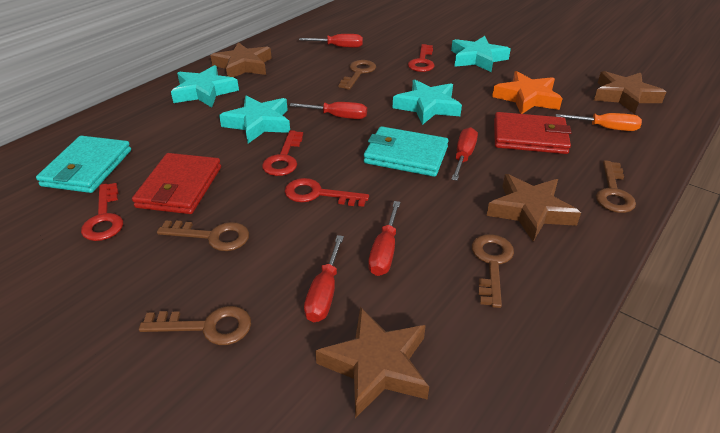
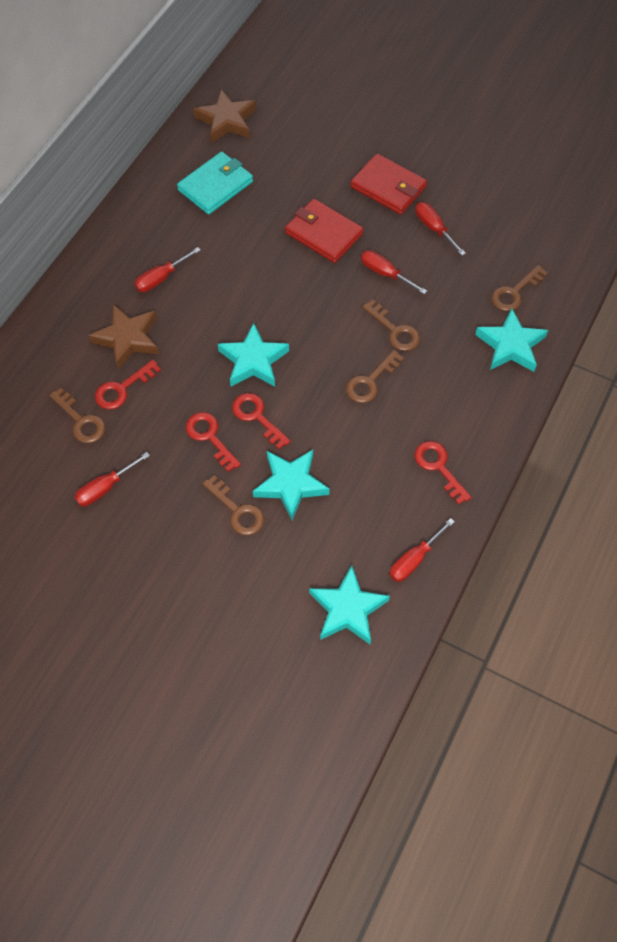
brown star: [210,42,272,77] [315,307,429,418] [486,174,581,242] [594,71,666,114] = 4 -> [89,304,159,369] [194,89,256,143] = 2
orange screwdriver: [556,113,642,131] = 1 -> none = 0
orange star: [492,71,563,114] = 1 -> none = 0
turquoise wallet: [36,136,131,193] [364,126,449,177] = 2 -> [177,152,253,215] = 1

